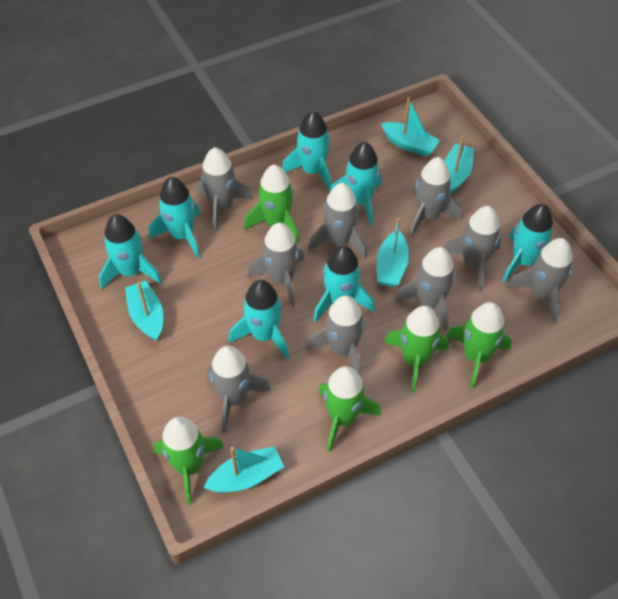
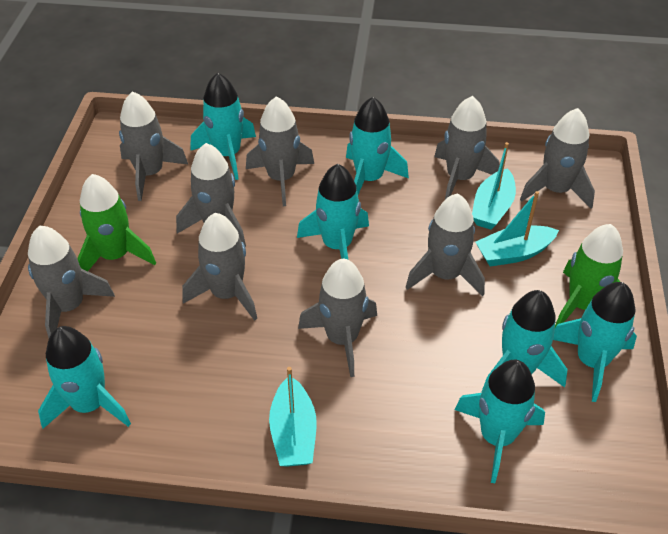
green rocket: [154,417,224,505] [244,165,299,244] [318,366,381,452] [384,306,449,393] [446,302,512,389] = 5 -> [77,174,156,271] [555,224,623,328] = 2
turquoise boat: [125,281,163,341] [204,446,284,493] [377,218,409,287] [381,97,440,157] [444,135,474,194] = 5 -> [269,367,317,467] [472,142,516,230] [476,191,559,267] = 3

